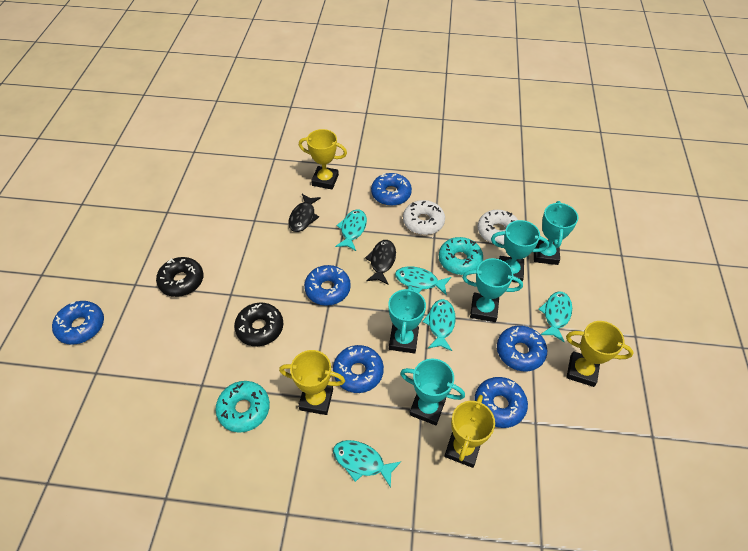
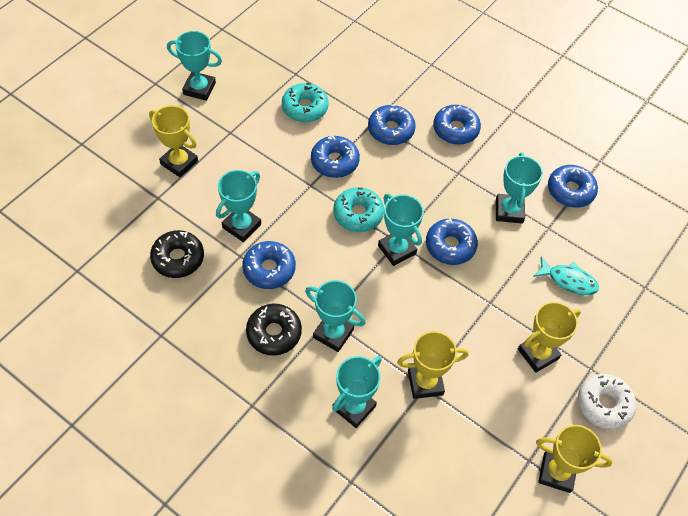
black fish: [288,194,321,232] [365,240,396,285] = 2 -> none = 0
turquoise fish: [333,440,401,488] [335,209,367,251] [395,266,451,296] [422,299,456,351] [538,291,572,342] = 5 -> [533,256,599,295] = 1
turquoise trophy: [388,285,426,354] [400,359,465,425] [462,258,523,322] [491,220,549,282] [534,201,578,265] = 5 -> [167,31,222,101] [216,170,261,242] [305,280,366,352] [332,356,382,428] [378,194,424,266] [496,153,543,224] = 6
white donut: [403,200,445,235] [478,210,518,244] = 2 -> [578,374,636,429] = 1

